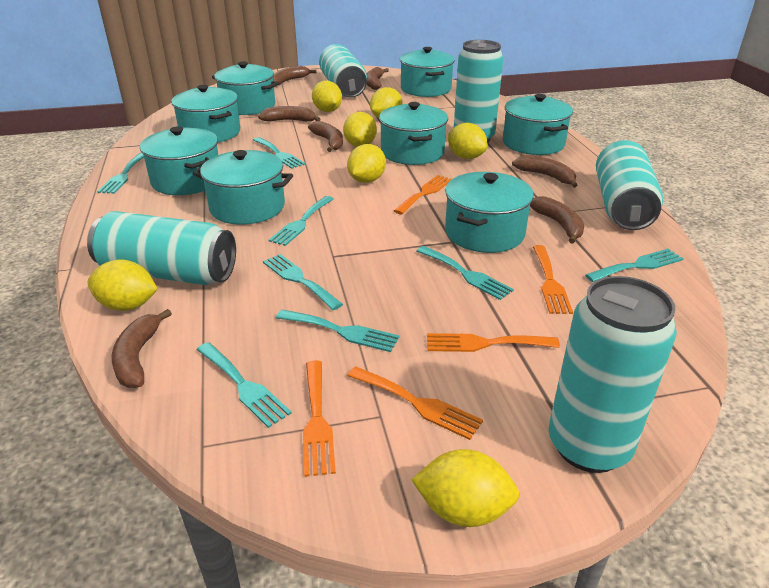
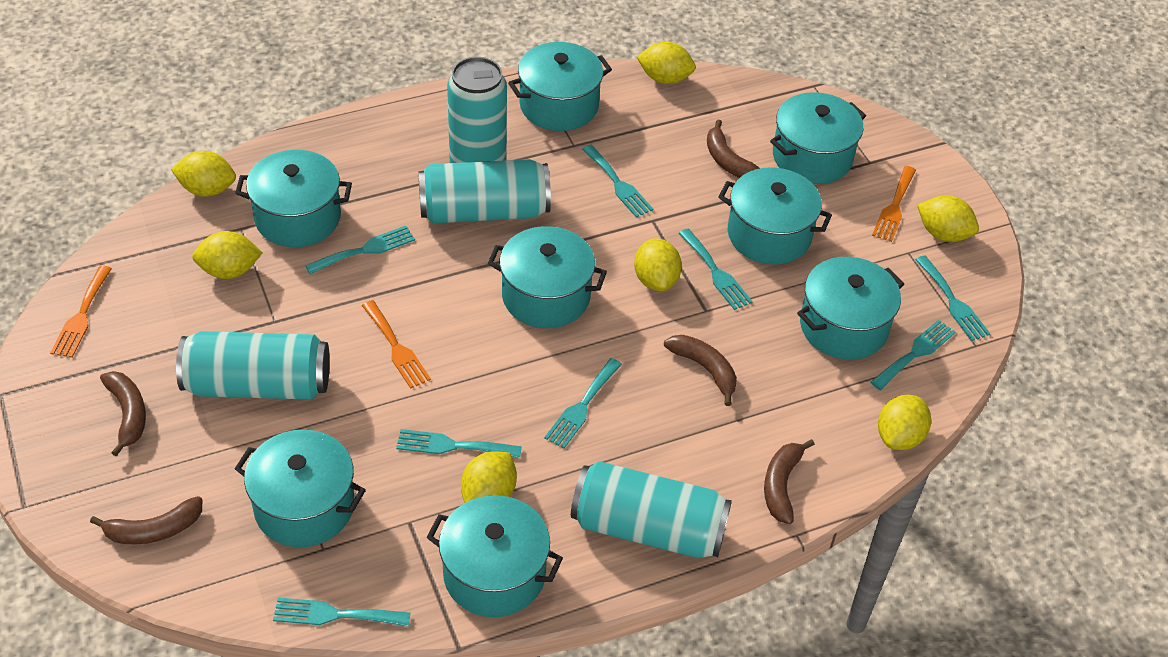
brown banana: [112,309,172,388] [258,106,321,122] [273,66,316,85] [308,121,343,152] [366,67,389,90] [512,155,578,188] [530,196,584,244] = 7 -> [90,496,202,545] [100,371,146,457] [664,335,737,406] [707,120,760,178] [764,439,815,524] = 5
orange fork: [303,360,336,477] [348,366,483,440] [394,175,452,214] [427,333,560,352] [533,245,573,314] = 5 -> [50,266,112,358] [362,300,431,389] [872,166,916,242] = 3
turquoise can: [87,211,236,285] [319,44,367,98] [454,40,503,143] [549,276,677,473] [596,140,663,230] = 5 -> [176,331,330,400] [418,159,551,223] [447,57,507,163] [571,461,732,558] = 4

